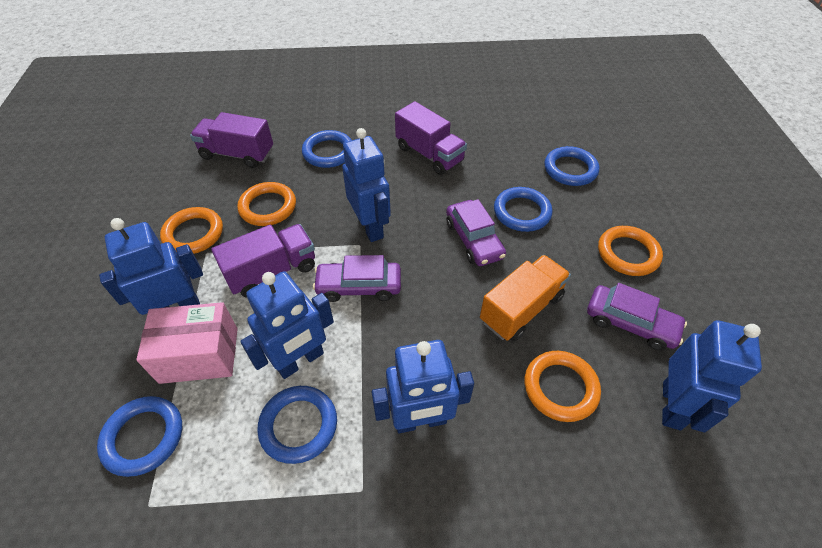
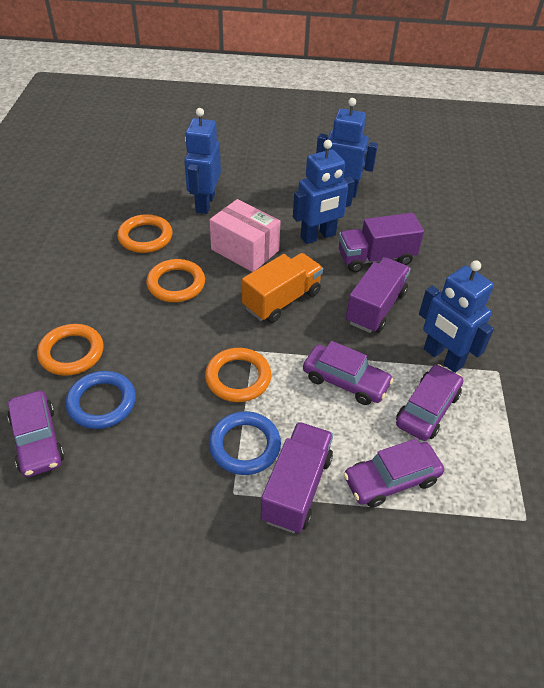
blue ring: [97,396,182,477] [257,386,337,464] [302,130,352,168] [494,187,553,232] [544,146,599,186] = 5 -> [65,371,136,429] [209,411,281,475] = 2
blue robot: [99,218,203,315] [240,271,334,379] [342,128,391,242] [372,340,474,433] [662,320,762,432] = 5 -> [184,108,221,214] [293,140,355,244] [316,98,378,198] [419,261,494,373] = 4
purple car: [313,255,401,302] [446,199,506,266] [587,283,687,350] = 3 -> [8,391,64,477] [303,341,393,405] [344,439,444,508] [396,364,463,441] = 4

